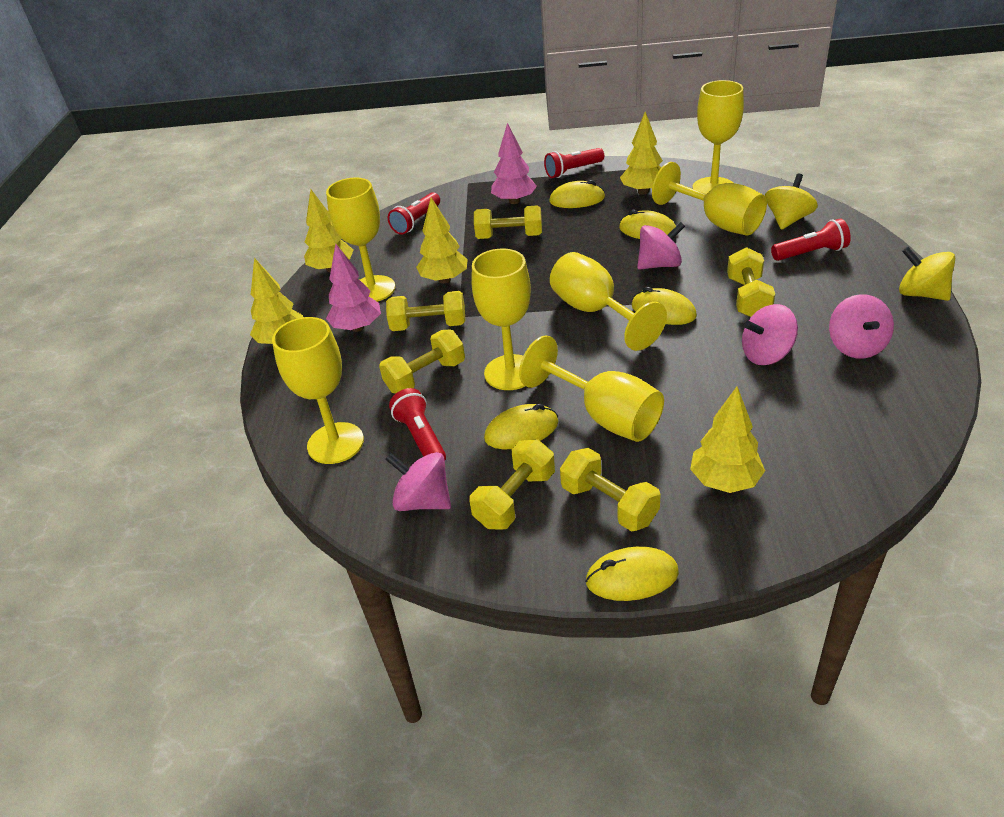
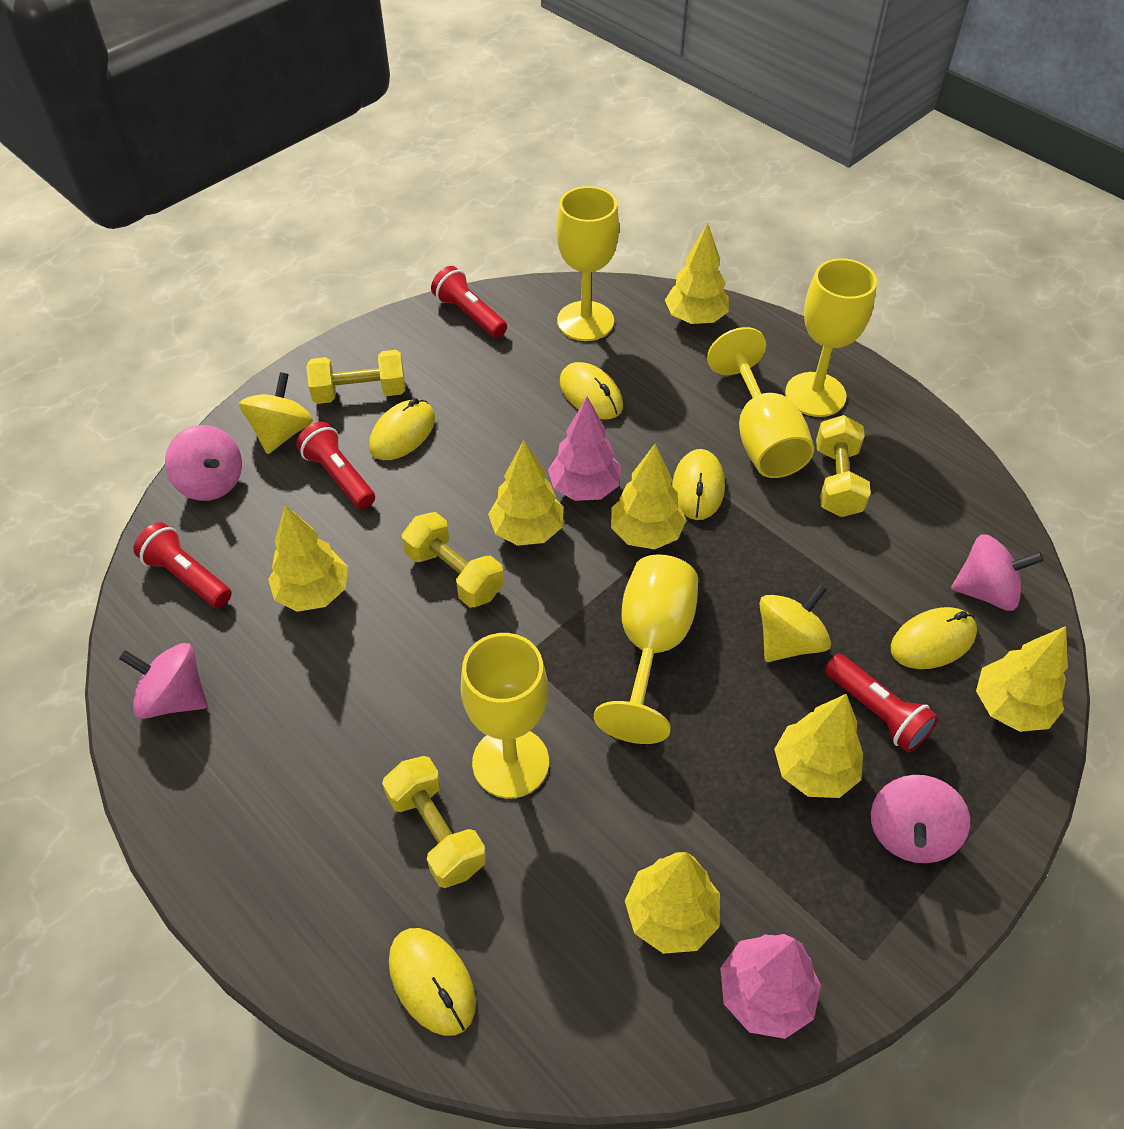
yellow dumbbell: [379,329,465,393] [386,291,466,331] [469,439,555,530] [474,205,542,239] [560,448,661,531] [727,247,775,317] = 6 -> [306,350,405,404] [382,756,486,888] [402,512,504,608] [816,415,871,517] = 4
yellow goblet: [272,317,364,464] [326,177,395,302] [471,249,531,390] [519,336,664,442] [550,252,667,351] [652,162,767,235] [692,80,744,194] = 7 -> [461,633,549,798] [556,186,619,341] [594,554,698,744] [707,327,814,478] [785,258,877,417] = 5
yellow tree: [250,258,303,344] [304,189,354,272] [416,197,468,283] [620,112,663,195] [690,387,765,493] = 5 -> [268,505,348,612] [488,440,564,546] [611,444,686,549] [625,852,720,954] [665,223,729,324] [774,694,863,798] [976,626,1068,732] = 7

